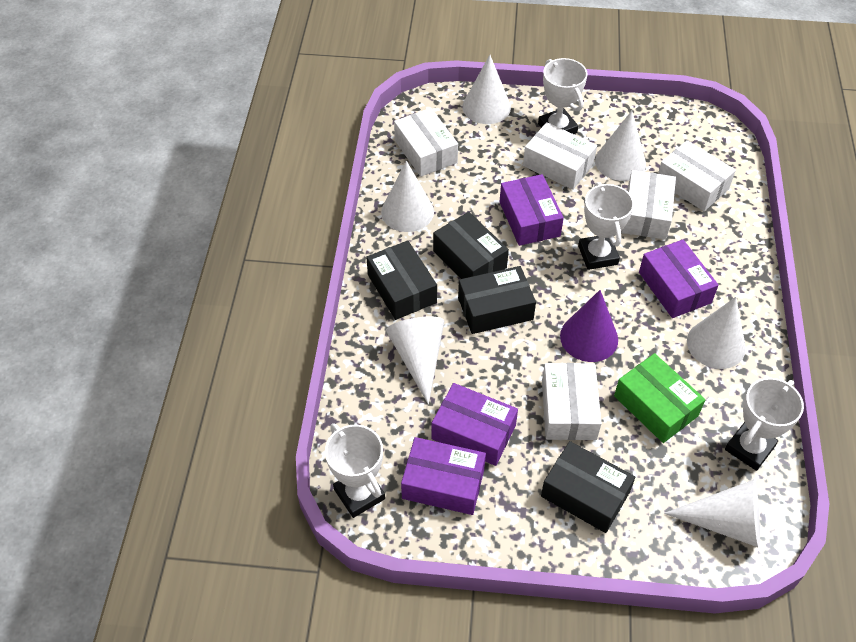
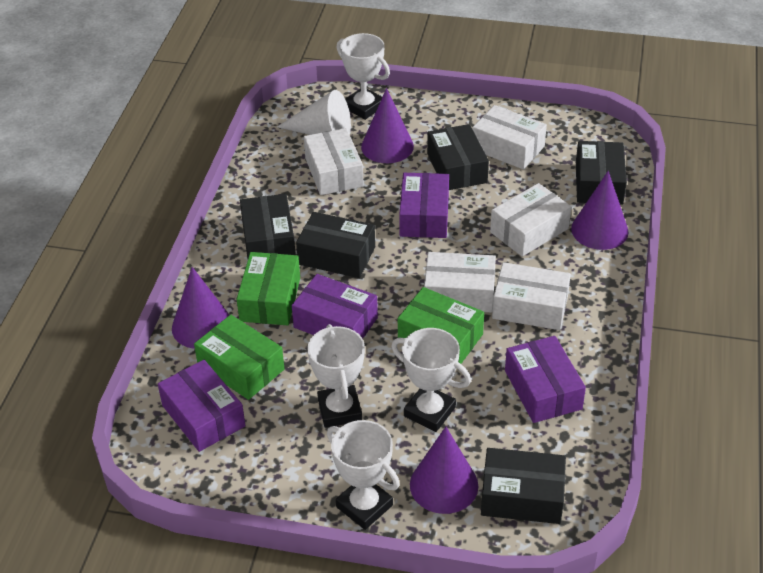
black box: [366,240,437,320] [433,212,509,279] [458,266,536,334] [541,441,635,533] = 4 -> [240,194,296,259] [296,212,375,278] [427,124,489,190] [481,448,566,524] [576,141,627,205] = 5
green box: [614,353,705,443] = 1 -> [194,315,284,400] [237,252,300,325] [398,287,484,364] = 3
purple cone: [560,290,618,362] = 1 -> [172,267,229,349] [361,88,414,163] [410,427,478,514] [571,171,629,250] = 4
white cone: [381,161,434,232] [386,317,444,404] [462,55,511,124] [595,111,646,181] [664,479,760,548] [687,297,746,369] = 6 -> [277,90,351,135] = 1

